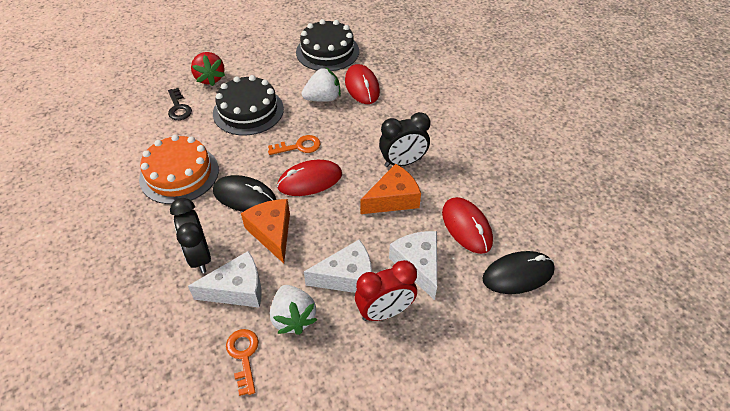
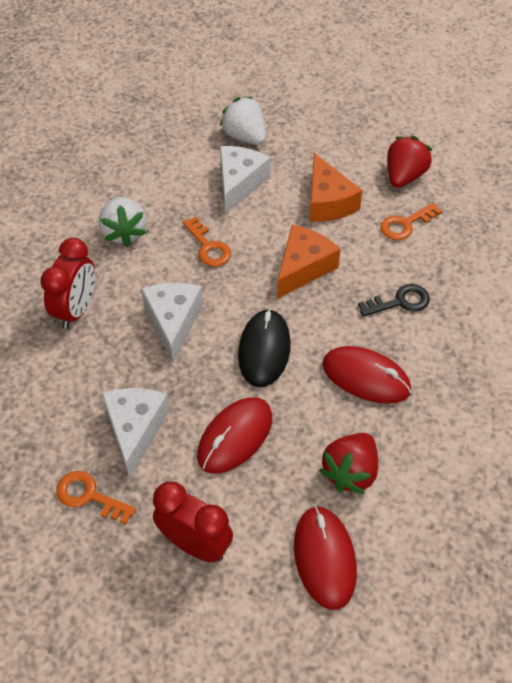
black cake: [213,75,284,135] [296,19,359,71] = 2 -> none = 0
black clock: [170,198,211,273] [379,112,430,167] = 2 -> none = 0
black mouse: [213,175,276,212] [482,251,555,294] = 2 -> [238,309,291,387] = 1
orange cake: [139,135,219,204] = 1 -> none = 0
orange key: [226,329,259,396] [268,135,321,155] = 2 -> [57,471,136,524] [183,217,231,267] [380,203,442,240] = 3
red clock: [355,260,417,321] = 1 -> [40,238,95,329] [153,481,233,562] = 2
red strawberry: [191,52,225,86] = 1 -> [319,433,378,494] [387,136,433,188] = 2

